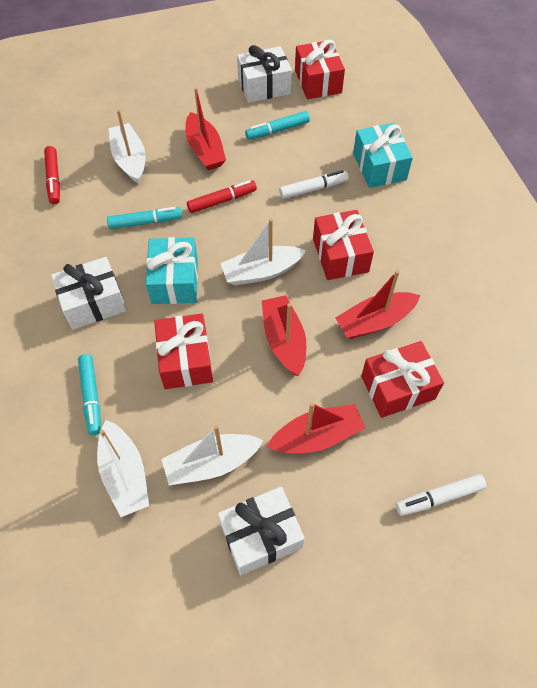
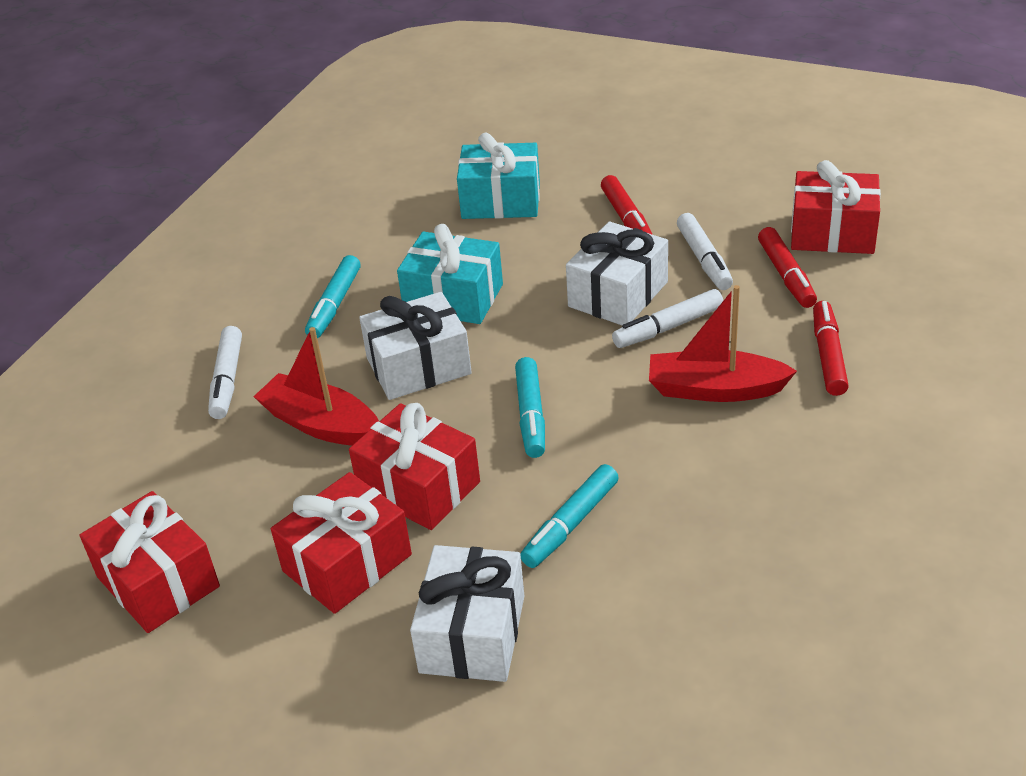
red boat: [185,88,226,170] [262,295,306,376] [267,403,365,453] [335,270,420,339] = 4 -> [253,327,379,446] [649,285,797,402] = 2
red marker: [44,146,60,204] [187,180,257,213] = 2 -> [601,175,653,235] [758,227,817,308] [813,301,849,396] = 3
white boat: [97,420,149,517] [109,109,145,184] [162,425,263,485] [220,219,306,286] = 4 -> none = 0
white marker: [279,170,349,199] [396,474,487,516] = 2 -> [208,326,242,419] [612,289,723,348] [677,213,733,290] = 3

